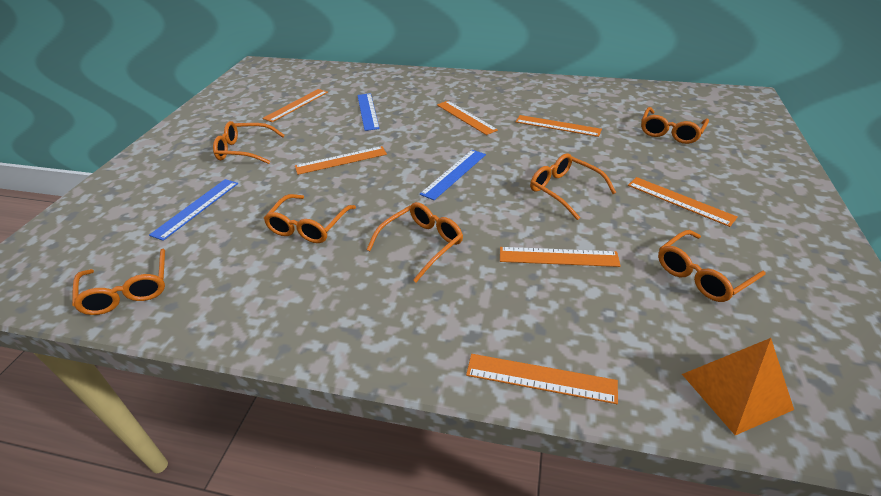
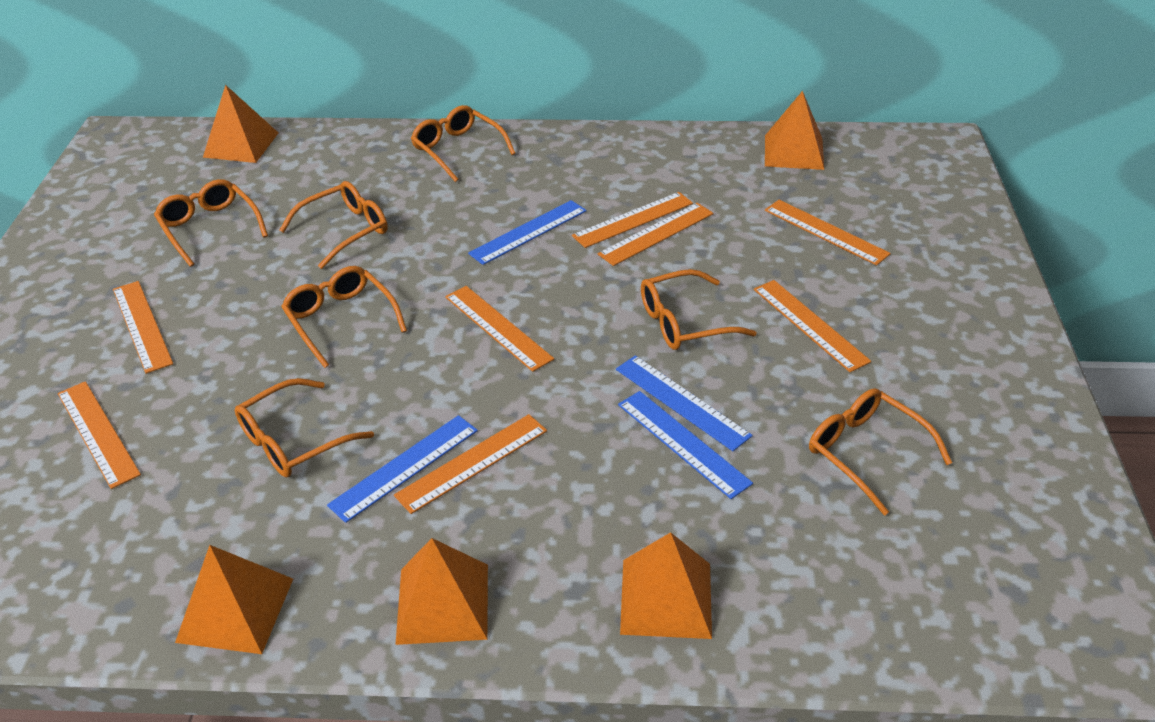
blue ruler: [149,179,238,241] [357,93,380,131] [420,150,486,200] = 3 -> [327,415,478,523] [468,200,587,265] [616,355,753,451] [618,391,753,499] = 4
orange pyramid: [682,338,794,435] = 1 -> [175,545,293,654] [203,85,278,163] [395,538,488,645] [620,532,712,639] [765,91,824,170] = 5
orange ruler: [262,89,328,122] [295,146,387,175] [437,101,498,135] [466,354,618,404] [500,247,621,267] [515,115,602,137] [628,177,738,227] = 7 -> [58,381,141,489] [113,281,173,374] [394,414,547,514] [445,286,554,372] [572,192,693,248] [598,203,714,266] [754,280,871,372] [765,200,891,266] = 8

